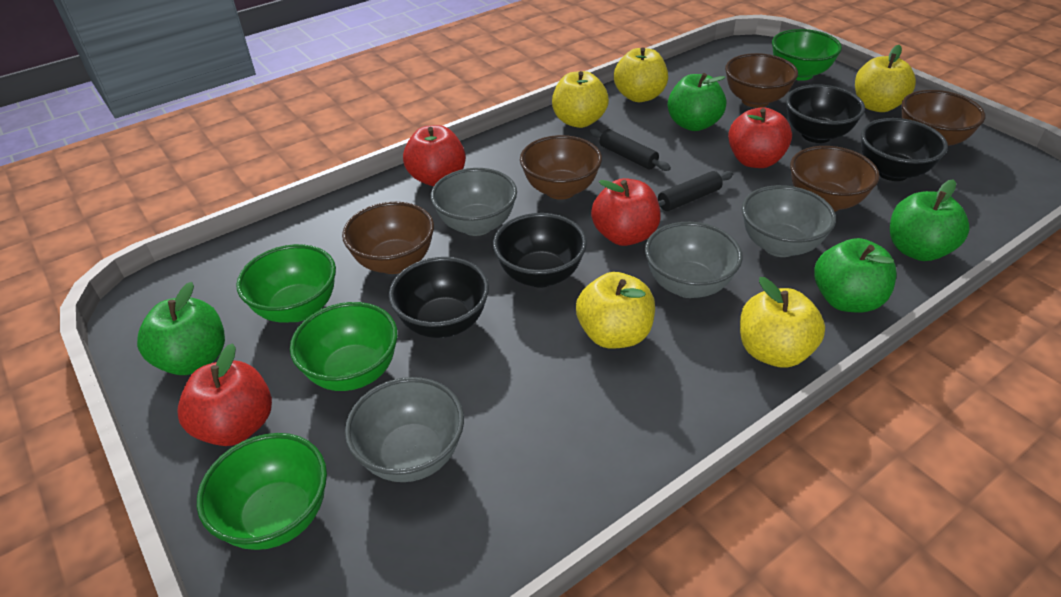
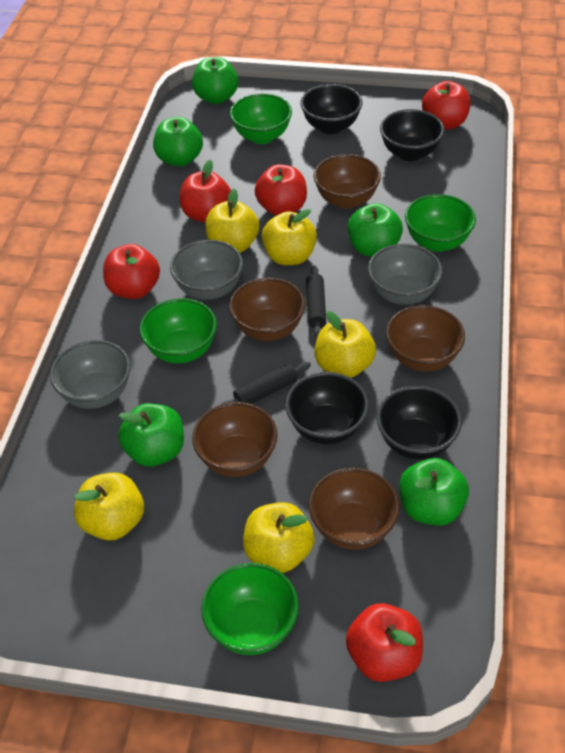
green apple: [137,282,225,375] [668,73,726,131] [814,238,897,312] [890,179,970,261] = 4 -> [118,403,184,467] [153,117,203,167] [192,57,238,104] [348,203,403,257] [399,458,469,526] = 5
grey bowl: [345,377,464,482] [431,168,517,236] [645,222,743,298] [742,185,836,257] = 4 -> [50,340,131,409] [170,240,243,300] [368,244,442,305] = 3
red apple: [177,343,272,446] [403,125,466,186] [591,178,661,246] [728,107,792,168] = 4 -> [103,244,160,299] [180,159,231,223] [255,164,307,216] [346,603,423,682] [422,81,471,130] = 5

